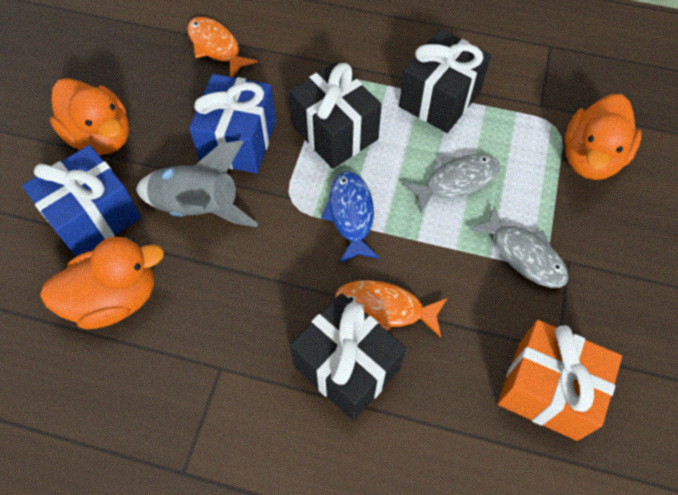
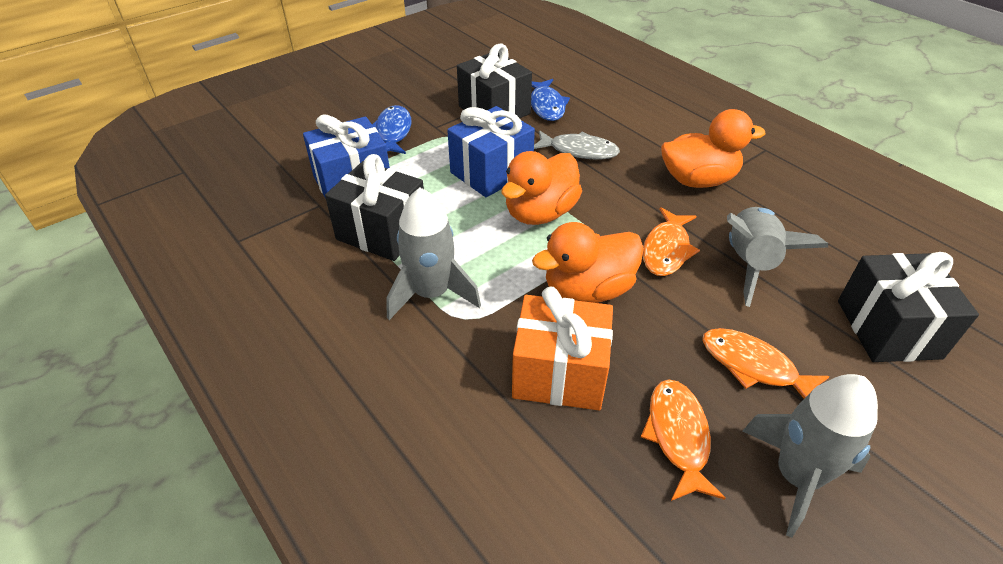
blue fish: [321,171,379,263] = 1 -> [372,105,411,154] [531,79,570,121] = 2
grey fish: [402,154,500,214] [469,206,569,288] = 2 -> [534,130,620,159] = 1
grey rocket: [136,140,258,227] = 1 -> [386,188,481,320] [727,207,828,307] [743,374,878,538] = 3
orange fish: [187,17,258,77] [335,280,447,337] = 2 -> [641,379,726,501] [643,207,700,276] [702,328,830,399] = 3

